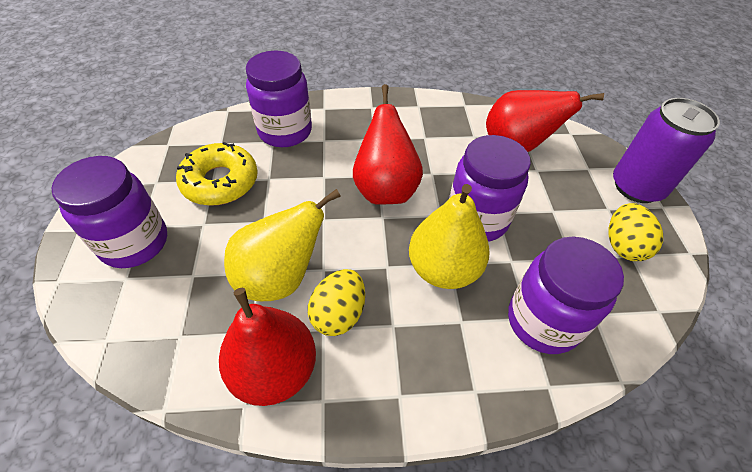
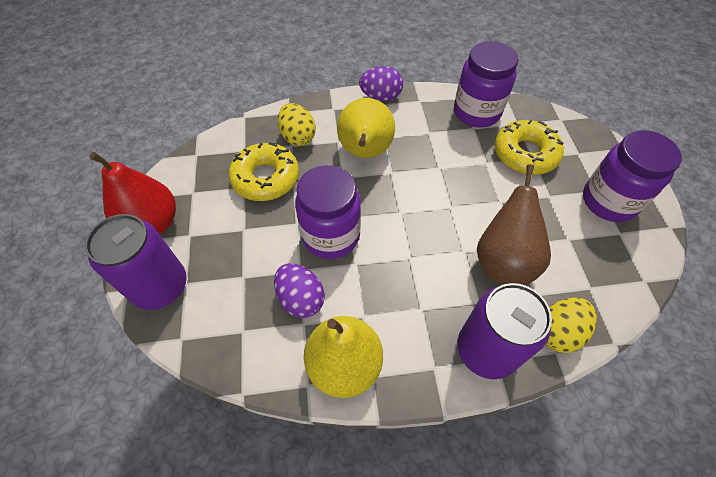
brown pear: none = 0 -> [477,164,551,286] = 1
purple can: [613,98,720,203] = 1 -> [85,214,187,310] [457,283,552,379] = 2
purple egg: none = 0 -> [274,263,325,318] [359,66,403,101] = 2
purple jar: [51,156,167,268] [246,51,312,147] [449,135,531,242] [508,236,624,354] = 4 -> [295,165,361,259] [454,41,518,128] [583,130,682,222] = 3
red pear: [219,288,316,406] [353,84,423,204] [486,90,604,152] = 3 -> [89,152,176,235] = 1
yellow donut: [176,142,258,206] = 1 -> [229,142,299,201] [495,120,564,175] = 2

